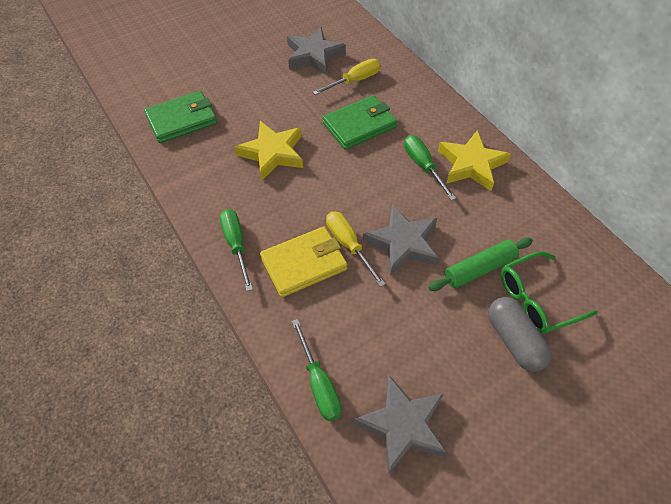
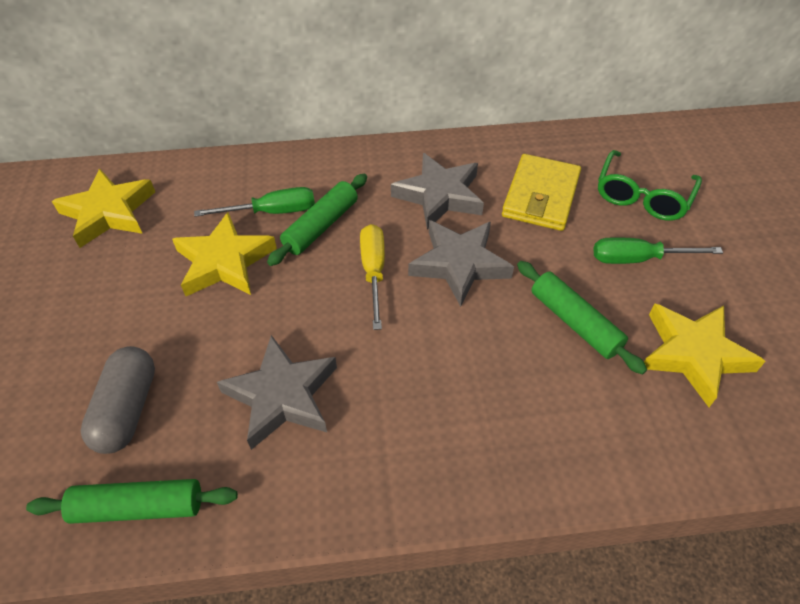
green rolling pin: [429,237,533,291] = 1 -> [26,479,238,524] [267,174,367,266] [517,261,647,374] = 3
green screwdriver: [220,209,253,291] [292,319,342,421] [404,135,456,201] = 3 -> [194,187,315,217] [593,237,723,264] = 2
green wallet: [144,91,217,143] [323,95,397,150] = 2 -> none = 0
yellow screwdriver: [313,59,381,95] [326,211,385,287] = 2 -> [360,224,385,330] = 1
yellow star: [234,121,303,180] [438,130,511,191] = 2 -> [52,169,155,248] [172,212,277,296] [644,304,765,407] = 3

